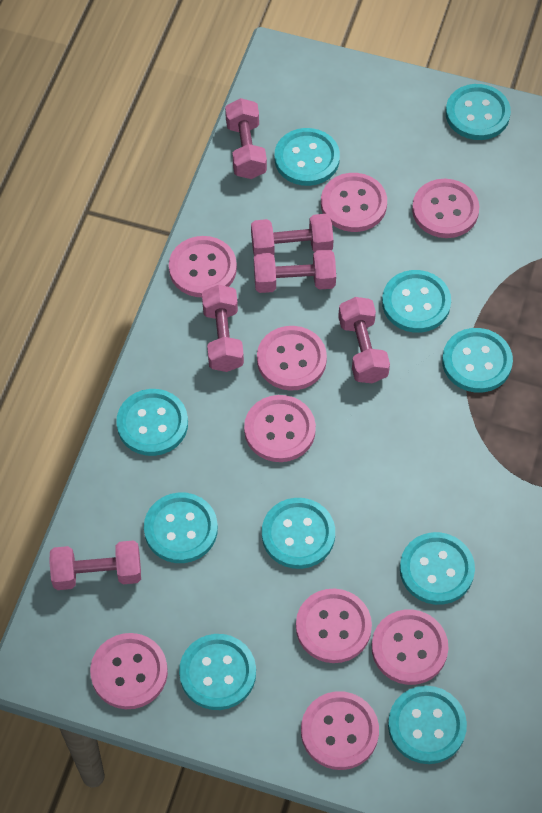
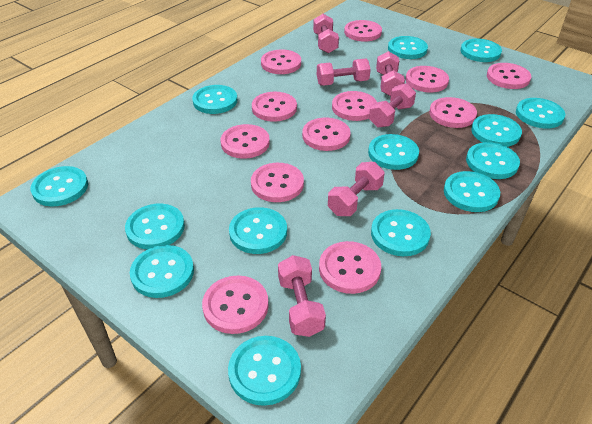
pink button: [90,633,168,709] [169,236,237,297] [244,395,316,462] [257,326,327,390] [296,588,372,663] [301,691,379,770] [321,173,387,232] [372,609,448,685] [412,179,479,238] = 9 -> [202,275,269,334] [221,124,270,159] [251,163,304,202] [252,92,297,122] [261,50,301,74] [302,118,351,151] [319,241,381,294] [332,91,377,121] [344,20,382,42] [406,66,449,92] [429,97,477,128] [487,63,531,89] = 12
turquoise button: [116,389,188,456] [144,492,218,563] [179,634,256,710] [262,498,335,569] [274,128,340,186] [382,270,451,333] [388,686,467,764] [400,532,475,605] [442,328,513,393] [446,84,511,140] = 10 -> [31,166,88,207] [125,204,185,249] [130,245,194,298] [192,85,237,114] [228,336,301,406] [229,207,287,254] [368,134,419,170] [371,209,431,256] [388,36,428,59] [444,171,500,212] [461,39,502,62] [466,142,520,179] [471,114,522,147] [516,98,565,128] = 14

